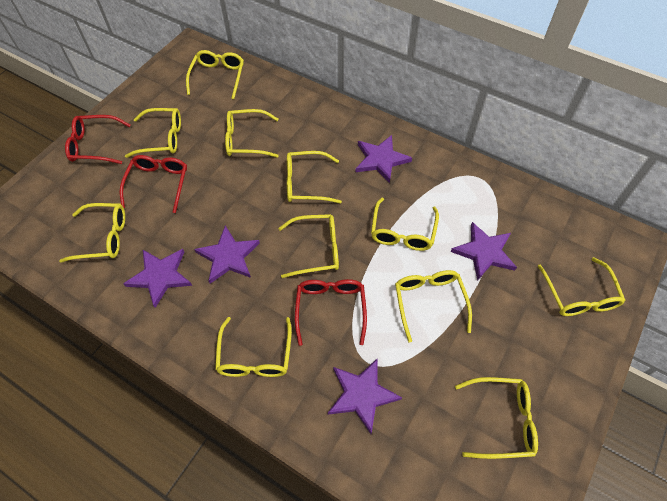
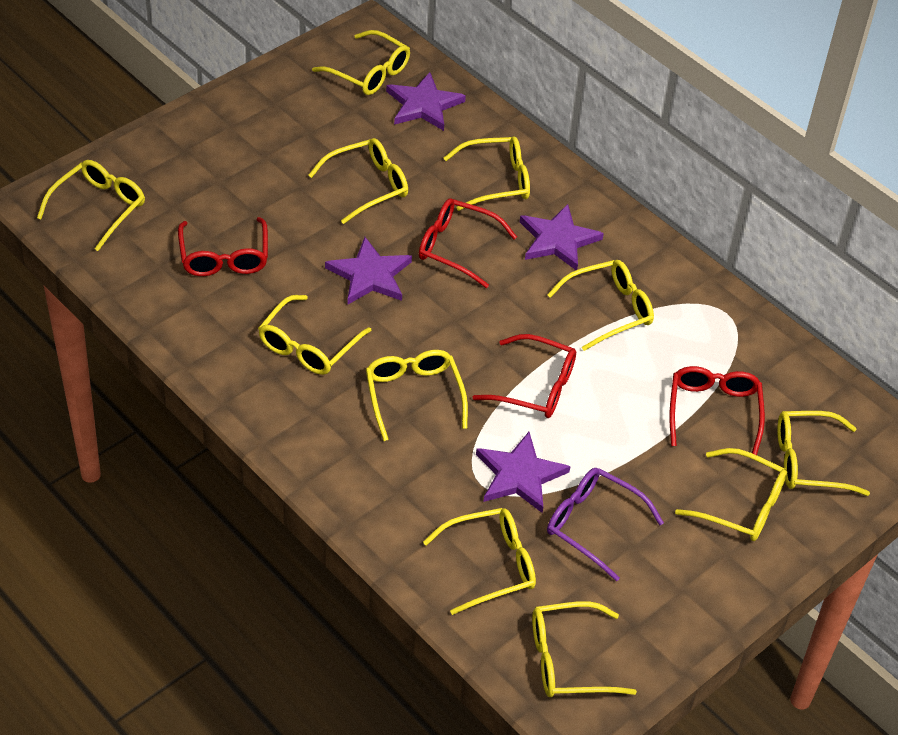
purple glasses: none = 0 -> [547,468,664,581] = 1
purple star: [123,249,192,308] [194,226,260,284] [328,359,402,434] [356,135,412,183] [451,222,517,281] = 5 -> [325,237,412,305] [386,72,466,131] [476,432,570,513] [520,204,604,270] = 4
red glasses: [65,115,130,164] [120,155,187,213] [295,279,367,346] = 3 -> [178,217,268,276] [419,199,517,288] [473,334,576,418] [670,366,765,455] = 4

